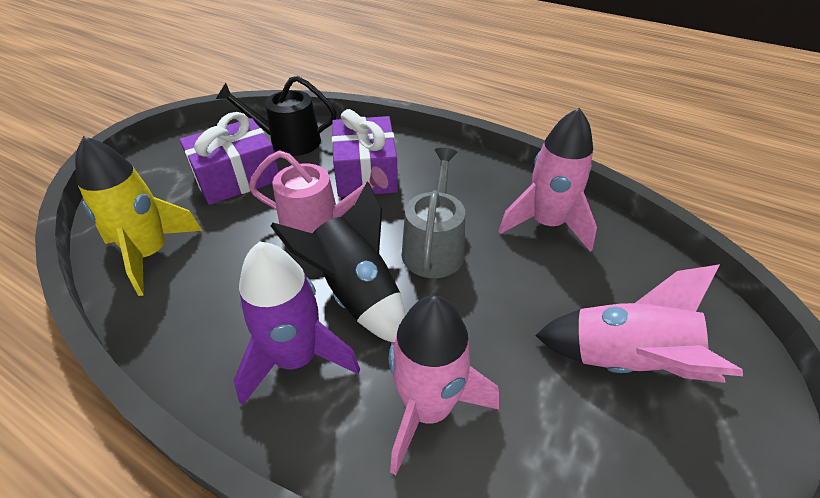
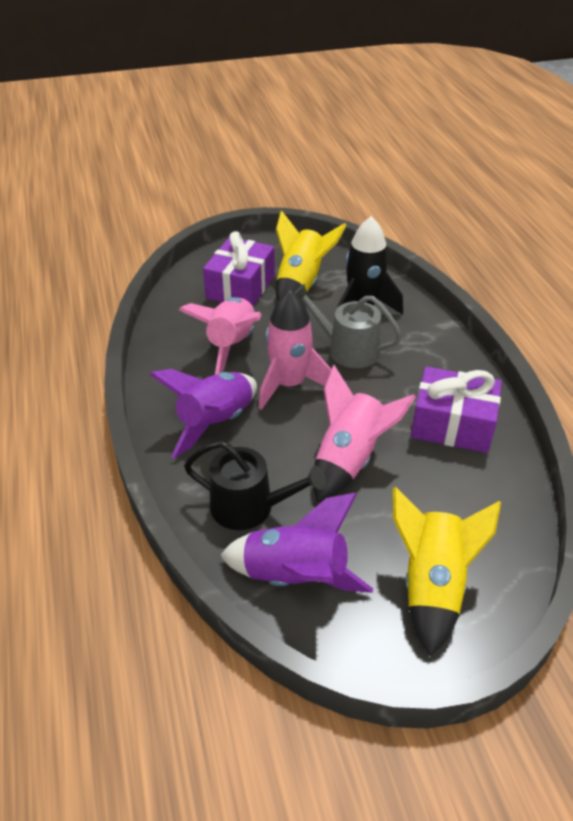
pink watering can: [249,150,388,233] = 1 -> none = 0
purple rocket: [233,241,360,406] = 1 -> [149,369,257,458] [220,493,373,593] = 2
yellow rocket: [75,136,203,296] = 1 -> [276,210,347,302] [393,487,501,656] = 2

